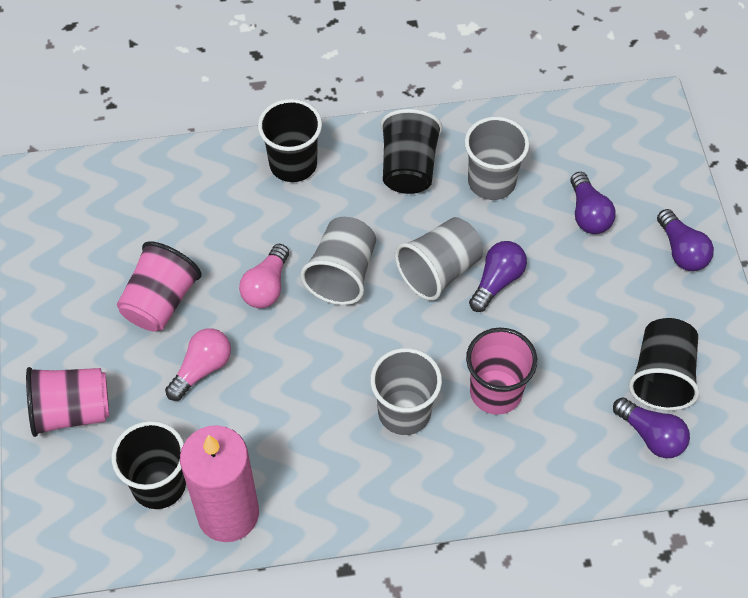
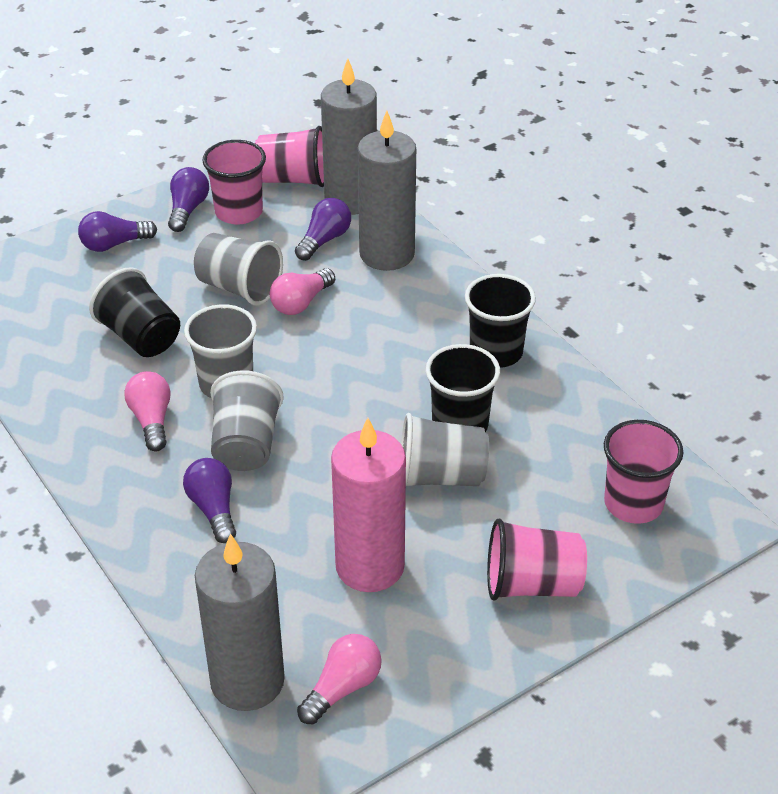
black cup: [111,421,186,509] [258,99,322,182] [381,109,443,194] [629,318,699,411] = 4 -> [89,267,180,357] [425,344,500,432] [465,274,536,368] = 3
grey candle: none = 0 -> [195,533,285,711] [321,58,377,215] [357,111,416,271] = 3
pink cup: [26,367,109,437] [117,241,202,332] [466,328,537,415] = 3 -> [202,140,266,224] [255,126,324,187] [487,518,587,600] [604,420,683,524] = 4
pink light bulb: [165,328,231,401] [239,244,289,308] = 2 -> [124,371,171,451] [270,268,335,315] [297,634,382,724] = 3

